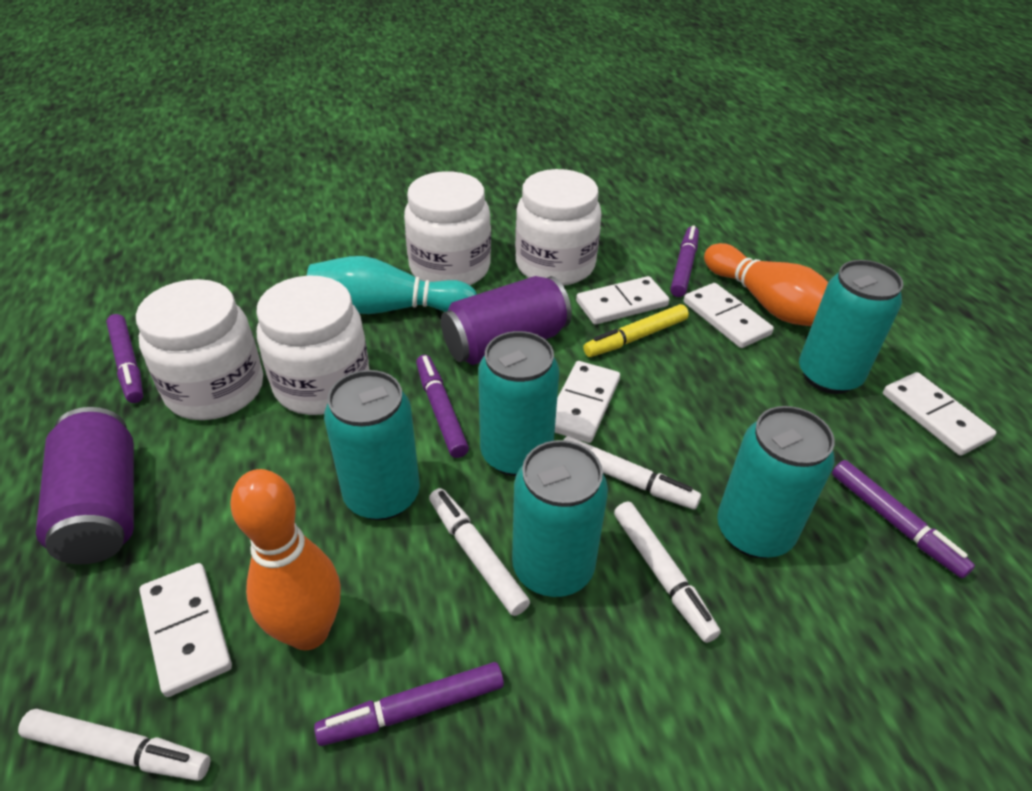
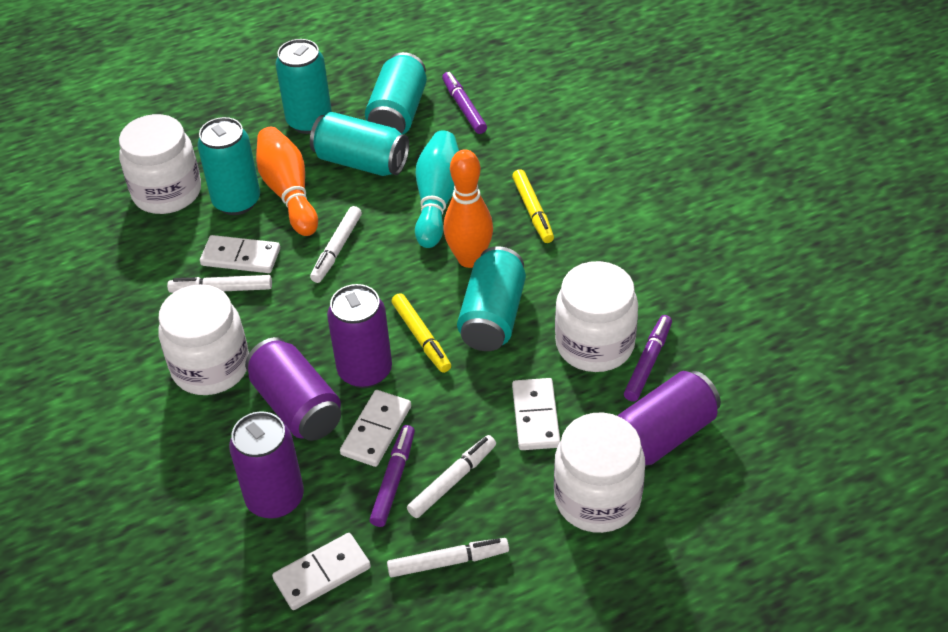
purple can: [36,407,134,564] [441,276,572,365] = 2 -> [229,411,304,519] [245,337,341,441] [327,284,392,388] [617,371,721,465] = 4
purple marker: [106,314,143,403] [314,662,504,746] [416,355,469,458] [670,226,699,297] [832,460,975,578] = 5 -> [370,425,415,527] [442,72,487,134] [624,315,672,402] = 3
white domino: [139,563,232,697] [555,361,620,443] [576,276,669,325] [683,283,774,348] [883,372,996,456] = 5 -> [200,235,280,273] [272,533,371,610] [340,390,411,467] [512,378,560,450] = 4
yellow marker: [583,304,689,357] = 1 -> [392,293,451,373] [512,169,554,243] = 2

